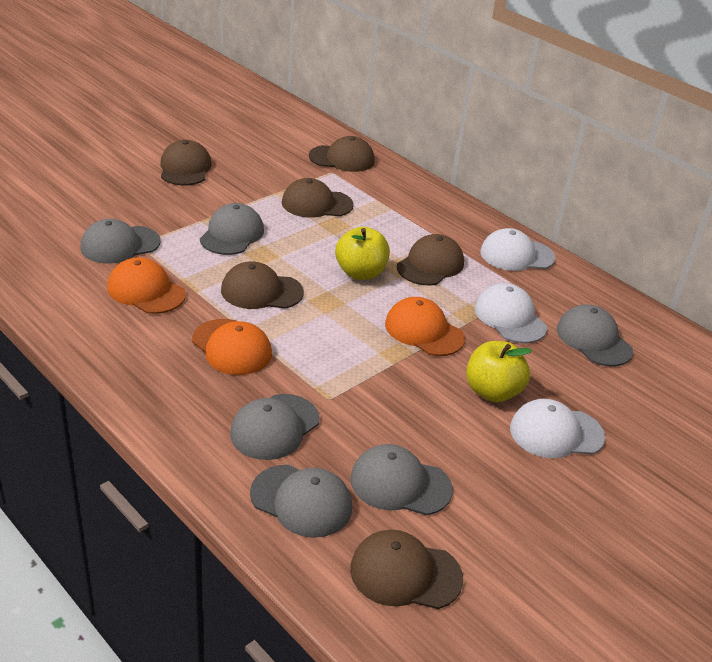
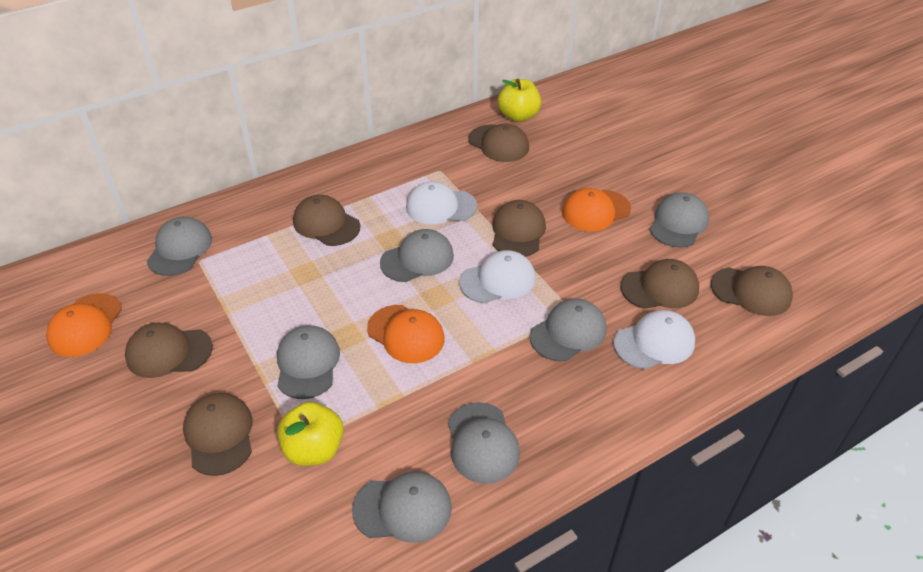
brown cap: [160,140,212,185] [221,261,304,309] [282,178,354,218] [309,136,375,172] [350,530,463,609] [397,234,464,286] = 6 -> [125,323,213,378] [183,393,252,476] [293,195,360,246] [468,124,529,162] [492,200,546,257] [620,259,699,309] [711,266,793,316] = 7
grey cap: [80,219,161,264] [200,203,264,255] [230,394,319,460] [250,465,352,538] [350,444,453,515] [557,305,633,366] = 6 -> [147,216,212,276] [277,325,340,399] [352,471,452,543] [380,229,454,282] [448,402,520,484] [530,299,607,361] [649,192,709,247] = 7

